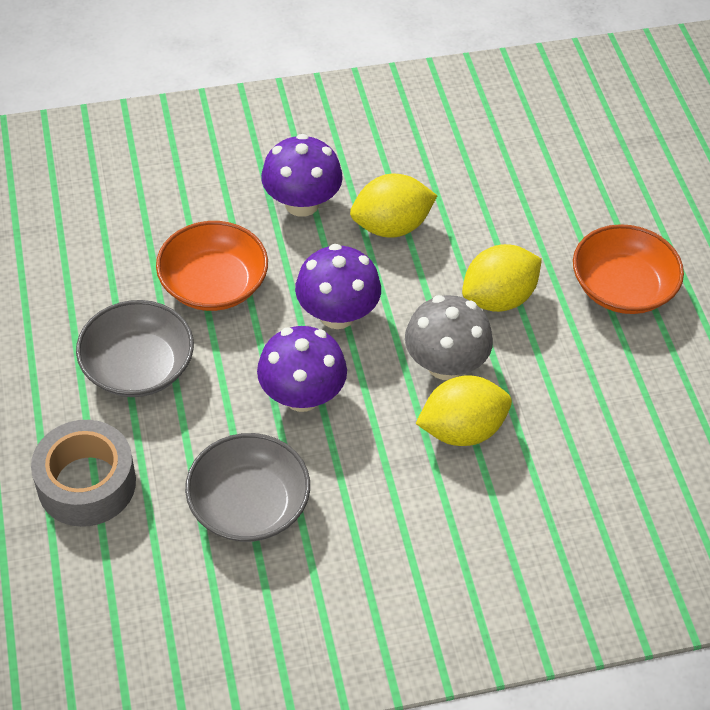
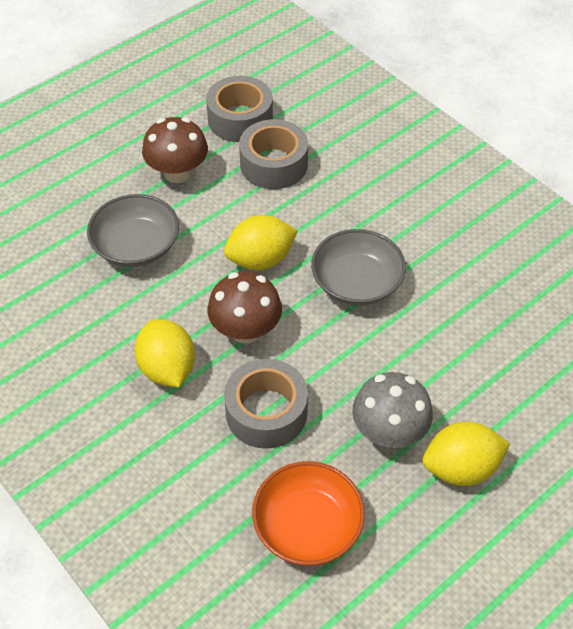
brown mushroom: none = 0 -> [142,117,208,183] [208,272,282,343] = 2
grey tape: [31,420,136,527] = 1 -> [206,76,273,142] [224,359,308,449] [239,119,308,189] = 3
orange bowl: [156,221,268,311] [573,224,684,314] = 2 -> [252,461,365,566] = 1
purple mushroom: [257,326,347,412] [261,134,343,217] [295,244,381,329] = 3 -> none = 0

